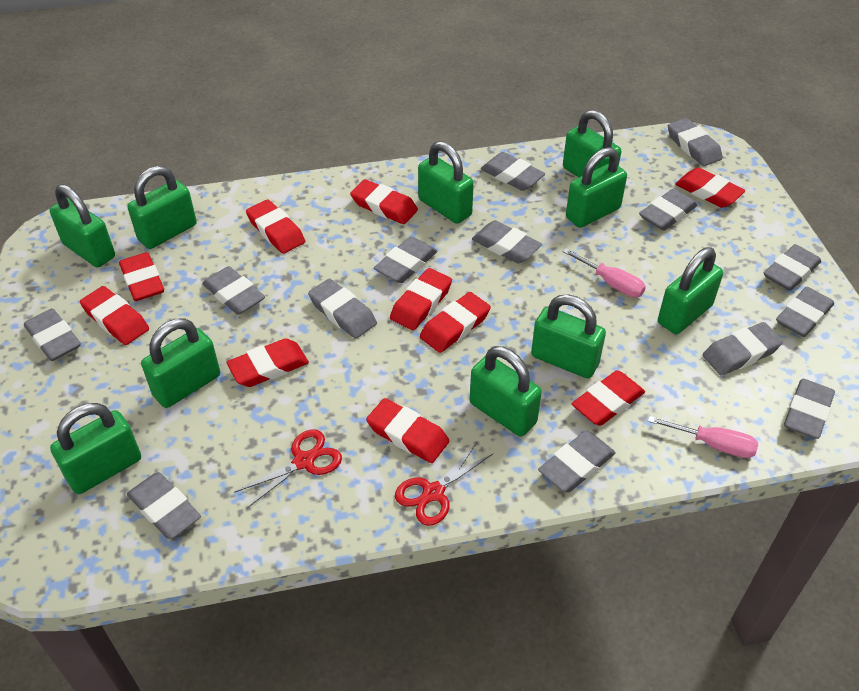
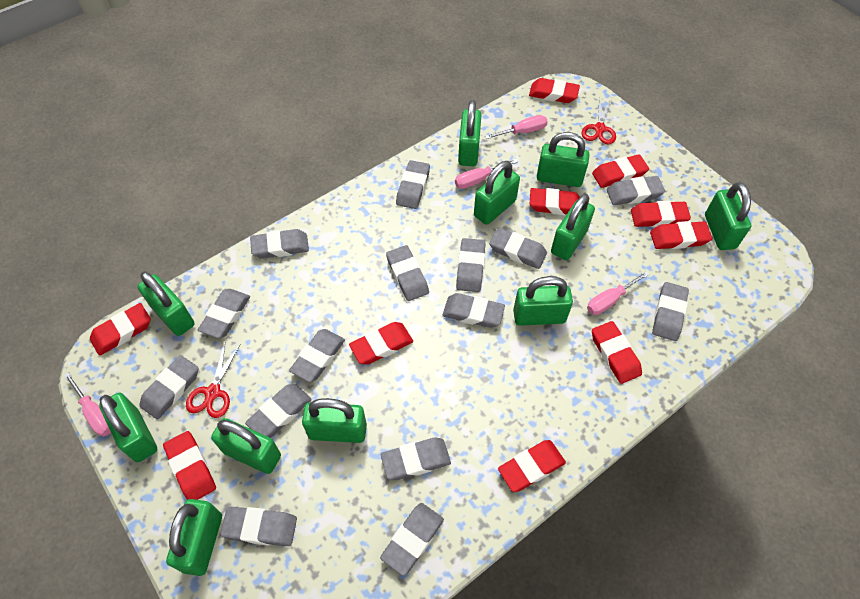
green padlock: [50,184,115,267] [50,403,141,494] [127,166,197,249] [141,318,220,408] [418,141,474,224] [470,346,542,436] [531,294,606,378] [563,110,621,177] [566,147,627,228] [658,247,723,334] = 10 -> [99,393,157,462] [137,271,195,336] [166,499,222,576] [211,418,281,474] [302,398,367,443] [458,100,482,166] [474,161,520,225] [513,276,573,326] [537,132,589,187] [551,194,595,260] [705,182,751,250] = 11
grey eraser: [24,308,81,361] [127,472,201,539] [202,266,265,315] [308,279,377,339] [374,236,438,283] [472,220,542,263] [481,152,545,191] [538,431,616,492] [639,189,698,231] [668,118,723,166] [703,322,783,375] [764,244,821,291] [776,287,834,337] [784,379,835,439] = 14 -> [139,355,199,420] [198,289,250,338] [220,507,297,546] [245,384,312,438] [250,229,309,259] [289,329,345,382] [380,503,444,576] [381,438,451,480] [386,245,429,301] [396,160,430,209] [443,293,505,328] [456,238,486,292] [489,228,547,269] [606,176,665,205] [652,282,689,341] = 15
pink screwdriver: [562,248,646,297] [648,416,758,458] = 2 -> [64,372,111,436] [455,159,518,189] [485,115,548,139] [587,271,649,315] = 4

